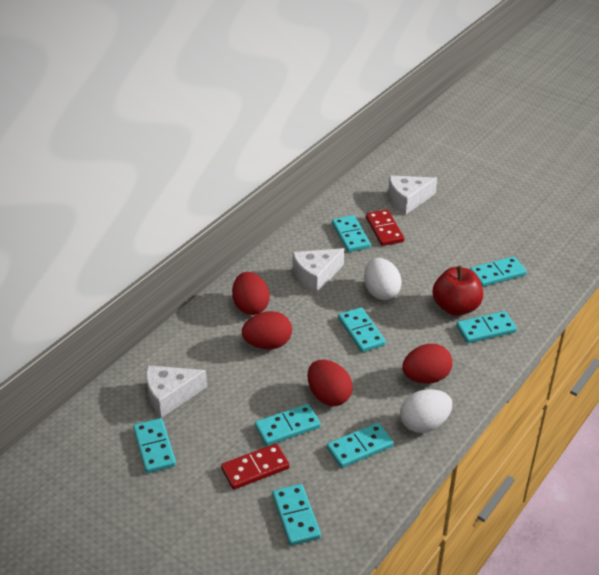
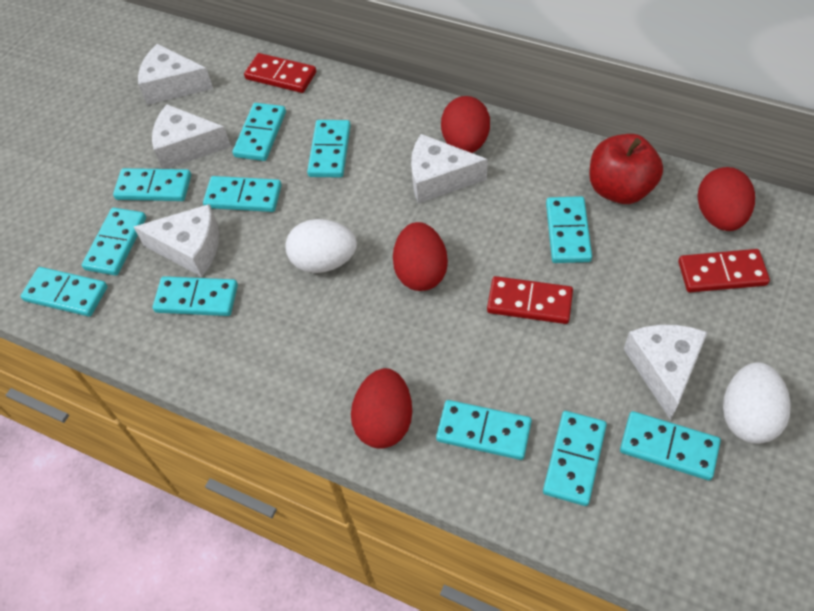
red domino: [221,444,290,490] [366,210,404,246] = 2 -> [244,53,316,93] [487,276,573,324] [678,249,770,292] = 3
turquoise domino: [133,418,176,473] [255,404,321,446] [272,484,321,546] [327,423,394,468] [332,215,371,252] [338,307,386,352] [456,311,517,343] [470,256,527,287] = 8 -> [21,267,108,317] [82,208,146,276] [113,168,191,201] [153,276,238,316] [203,176,282,212] [233,103,286,161] [307,120,351,178] [436,400,532,460] [543,411,607,506] [546,196,592,263] [620,411,721,480] = 11
white cheese: [146,365,207,418] [293,248,344,294] [388,176,437,215] = 3 -> [134,204,219,277] [138,44,213,105] [152,104,231,169] [411,134,488,203] [624,325,707,420] = 5

